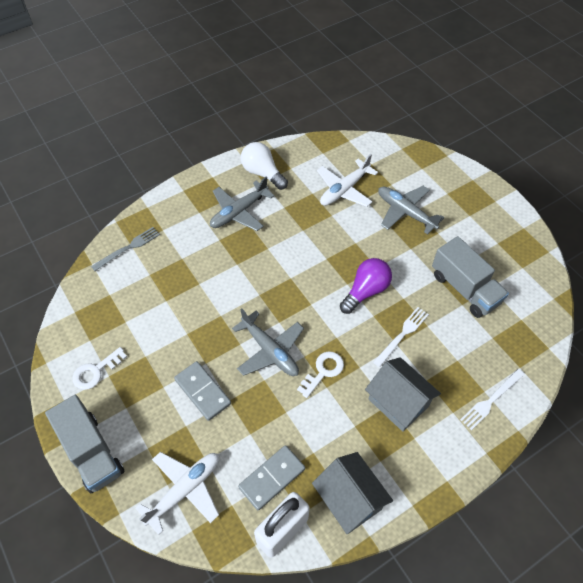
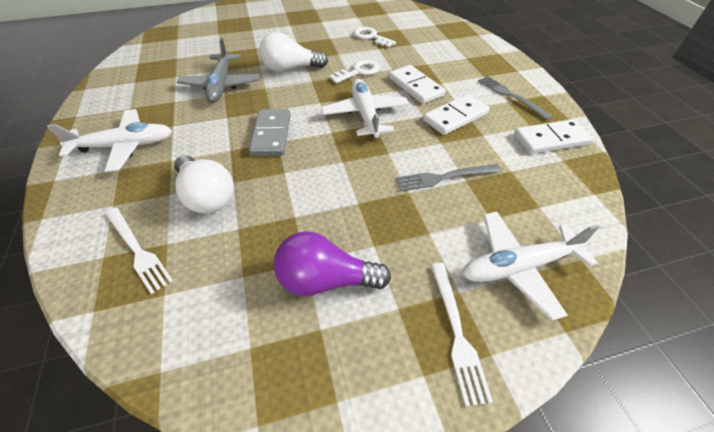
grey domino: [174,361,231,421] [238,445,305,510] = 2 -> [249,109,290,156] = 1
grey fork: [91,227,160,271] = 1 -> [396,164,501,191] [478,76,553,120] = 2
grey house: [312,452,393,534] [365,357,441,432] = 2 -> none = 0
grey plane: [210,177,274,231] [232,309,304,376] [378,186,445,235] = 3 -> [177,38,260,103] = 1
grey truck: [45,395,124,493] [432,236,509,318] = 2 -> none = 0
white domino: none = 0 -> [389,65,446,104] [423,94,490,135] [514,119,593,154] = 3
white light bulb: [241,142,288,190] = 1 -> [174,155,234,214] [259,32,328,72] = 2
white padlock: [254,492,310,558] = 1 -> none = 0
white plane: [135,452,219,535] [317,154,378,207] = 2 -> [47,109,172,172] [321,79,409,138] [462,211,600,321] = 3

